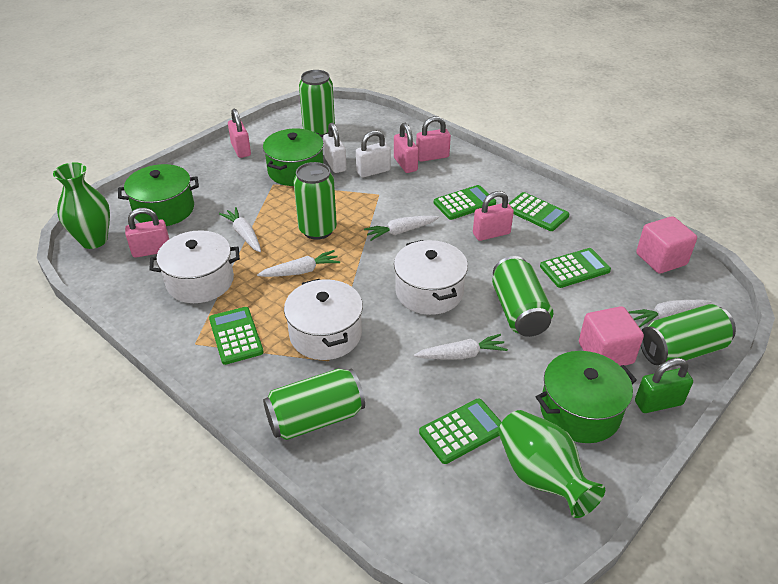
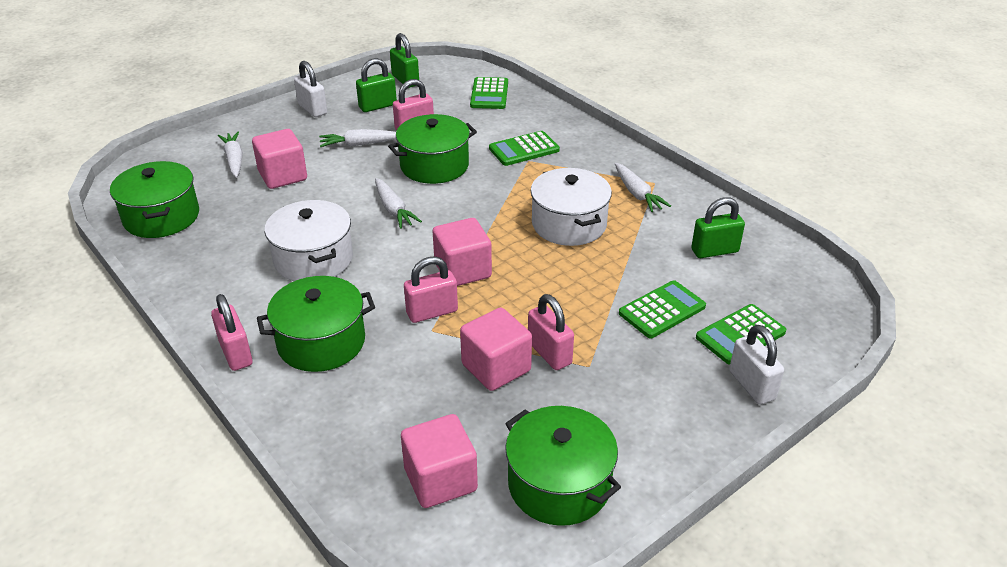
green calculator: [209,307,264,365] [419,399,502,464] [434,185,496,220] [509,192,570,231] [540,248,611,288] = 5 -> [470,77,508,109] [489,131,560,166] [619,280,706,338] [696,304,787,365] = 4
green can: [263,369,365,440] [294,162,337,240] [299,70,335,137] [492,256,553,337] [641,304,736,365] = 5 -> none = 0
green padlock: [635,358,693,413] = 1 -> [356,58,397,112] [390,33,419,88] [691,197,745,258] = 3
green pot: [118,164,199,226] [263,128,324,186] [536,351,637,443] = 3 -> [110,161,199,238] [257,276,375,372] [388,114,477,184] [505,406,621,526] = 4
green vase: [53,162,110,249] [498,410,605,518] = 2 -> none = 0
pink cube: [579,306,644,366] [636,216,697,274] = 2 -> [252,129,307,189] [401,414,478,508] [433,218,492,286] [460,308,532,391] = 4
pink padlock: [125,208,169,258] [228,108,251,158] [394,123,419,173] [416,116,451,162] [473,191,514,241] = 5 -> [211,294,253,371] [393,79,434,130] [404,256,458,323] [528,294,574,370] = 4
white carrot: [219,207,261,252] [257,250,340,277] [364,216,439,241] [414,334,508,359] [628,300,712,327] = 5 -> [218,132,243,178] [319,129,396,147] [375,178,422,229] [615,163,671,212] = 4
white pot: [149,230,240,303] [284,279,363,360] [394,240,468,315] = 3 -> [265,200,353,281] [531,168,612,246] = 2

